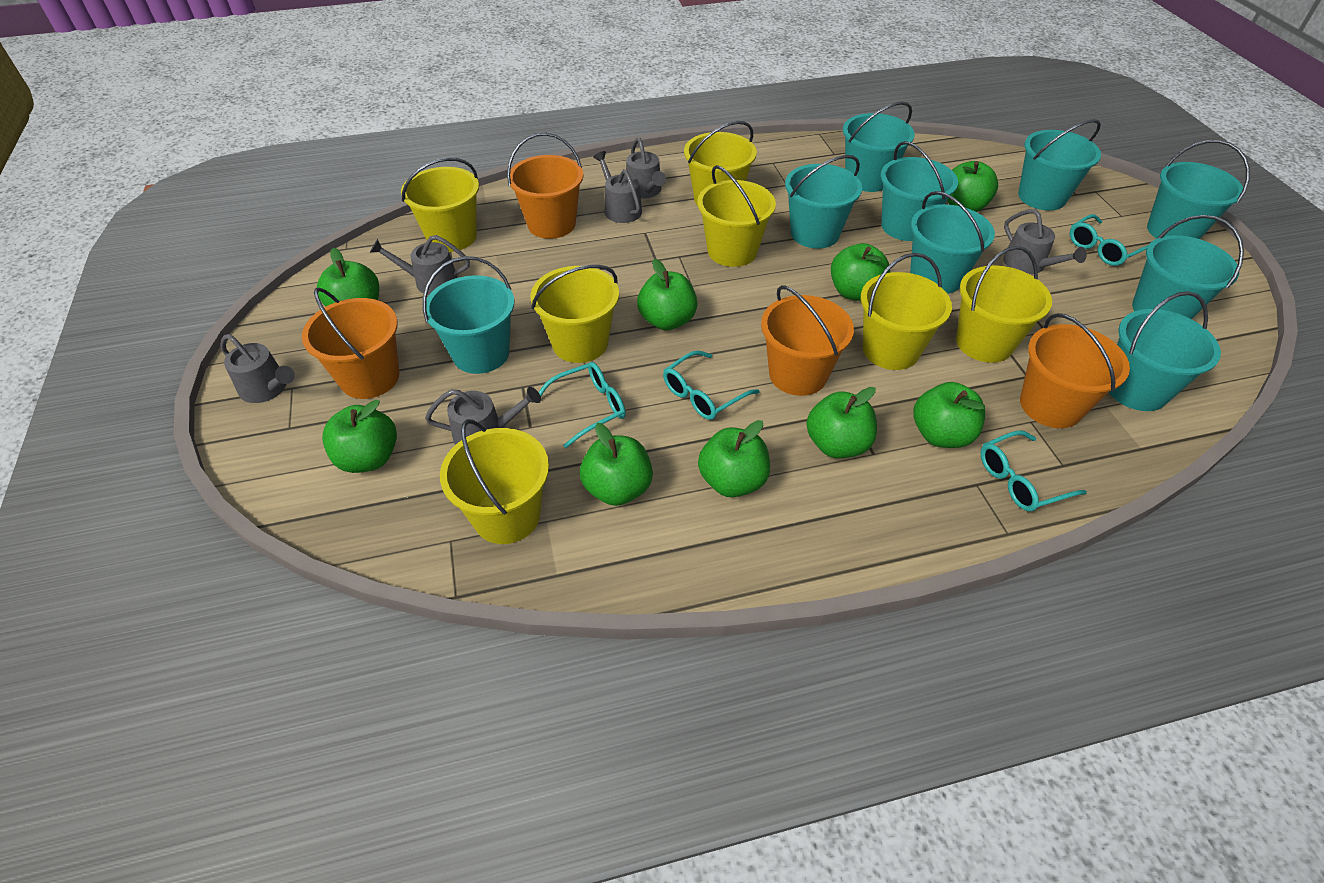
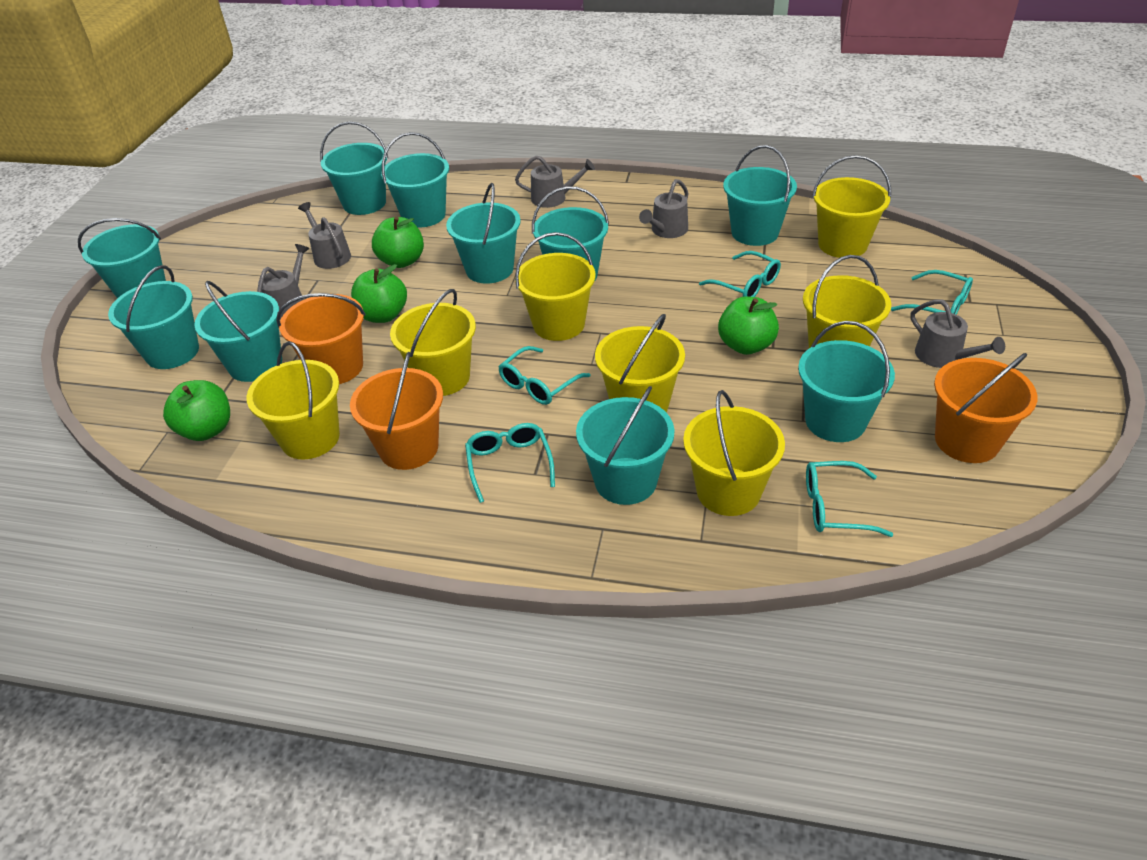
green apple: [317,248,379,307] [322,400,397,473] [580,423,653,506] [637,259,697,330] [698,420,770,497] [807,387,877,458] [831,243,890,301] [914,382,985,448] [947,161,998,212] = 9 -> [163,380,230,441] [351,264,407,323] [372,217,424,268] [718,297,779,355] = 4
grey watering can: [220,334,295,403] [370,235,470,295] [425,387,541,445] [593,151,642,223] [626,138,666,198] [1003,209,1087,274] = 6 -> [257,244,310,320] [298,202,351,269] [515,155,595,208] [639,179,689,238] [910,299,1005,368] = 5
orange bucket: [302,287,399,399] [507,133,584,239] [761,285,854,396] [1020,313,1130,428] = 4 -> [276,293,365,384] [350,352,443,470] [934,353,1038,463] = 3
turquoise bucket: [423,256,514,374] [785,155,862,249] [843,102,914,192] [881,141,958,241] [910,191,995,294] [1018,119,1101,210] [1109,291,1221,411] [1132,215,1244,319] [1147,140,1250,239] = 9 -> [78,218,166,298] [108,265,199,369] [194,281,282,382] [320,122,388,215] [381,132,449,228] [446,183,521,284] [532,186,609,280] [576,386,675,505] [723,145,797,246] [798,321,895,442] = 10
turquoise glasses: [539,362,626,448] [663,351,759,420] [981,430,1087,512] [1069,214,1149,266] = 4 -> [465,423,555,503] [498,346,591,405] [699,251,781,297] [806,461,893,537] [891,270,973,315] = 5

